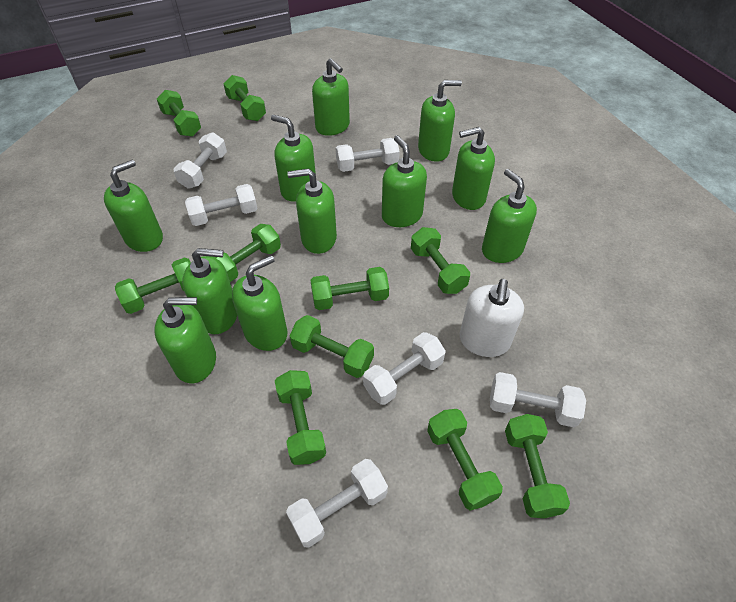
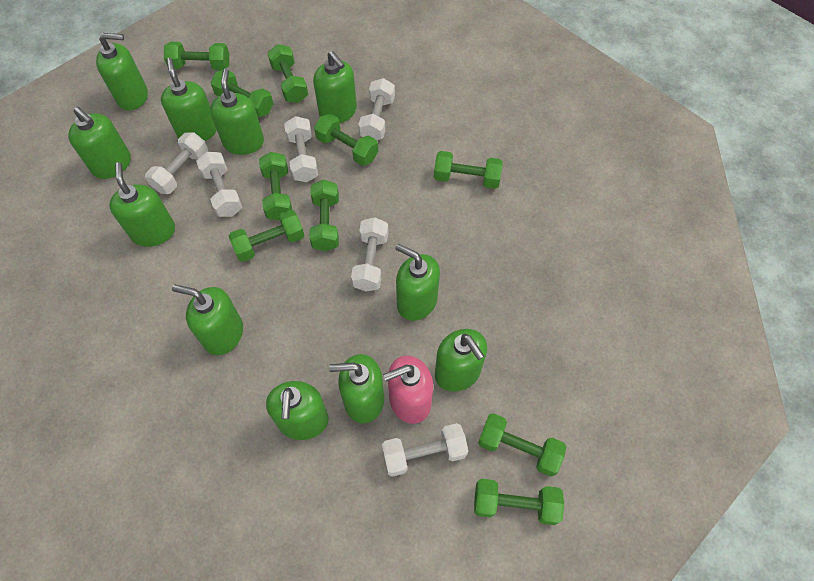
pink soap dispenser: none = 0 -> [383,356,433,424] = 1
white soap dispenser: [460,279,524,357] = 1 -> none = 0

